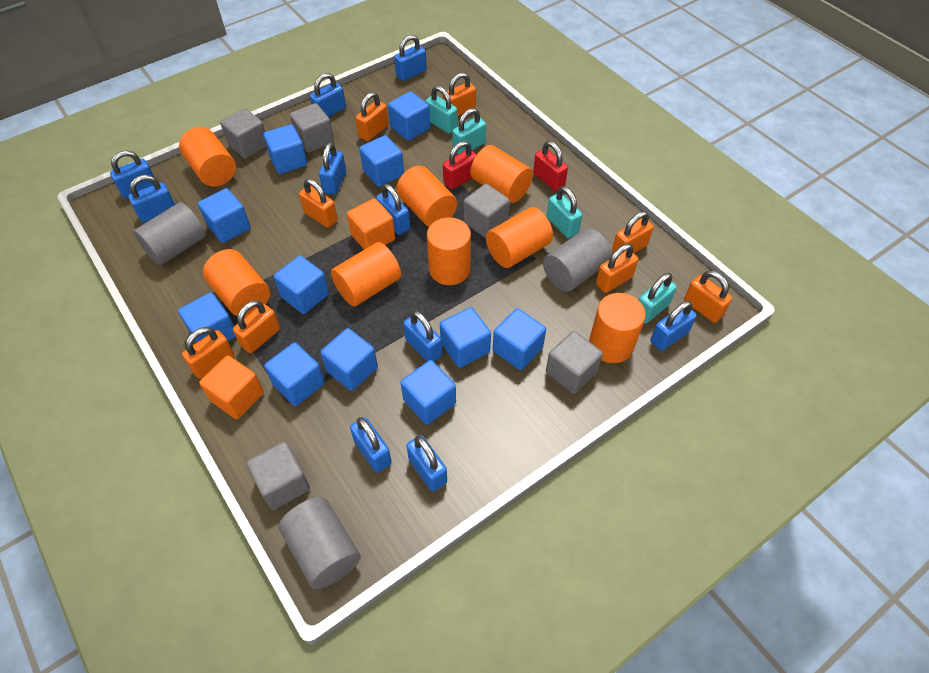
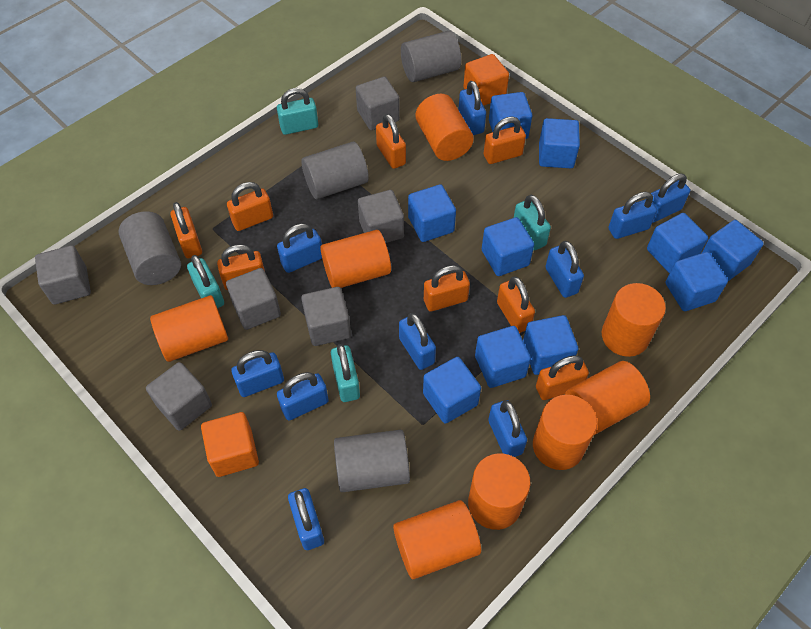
blue cube: [178,293,236,343] [198,188,251,243] [263,124,307,174] [264,342,325,406] [274,255,329,314] [320,328,378,391] [359,135,404,187] [388,91,430,141] [401,360,456,425] [440,307,491,368] [493,308,546,370] = 11 -> [408,184,456,242] [423,357,481,424] [475,326,531,388] [482,217,534,276] [489,92,532,139] [523,315,578,375] [539,118,580,168] [647,213,708,273] [665,252,728,311] [702,220,764,281] = 10
grey cube: [220,108,267,159] [247,441,310,510] [290,103,334,153] [464,184,510,238] [546,331,603,394] = 5 -> [35,245,91,305] [146,362,212,431] [226,268,281,330] [301,287,351,346] [356,76,400,130] [358,190,404,243] = 6
grey cylinder: [134,202,206,266] [279,497,361,589] [543,228,612,292] = 3 -> [118,211,181,285] [301,142,369,199] [334,430,410,492] [401,31,461,82] = 4
red padlock: [443,141,477,190] [533,141,568,191] = 2 -> none = 0

